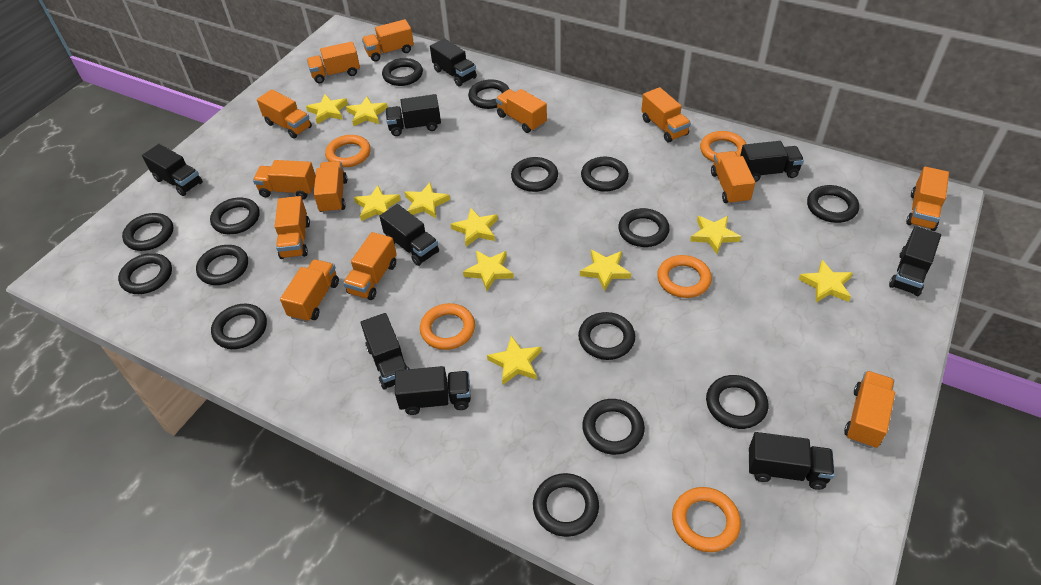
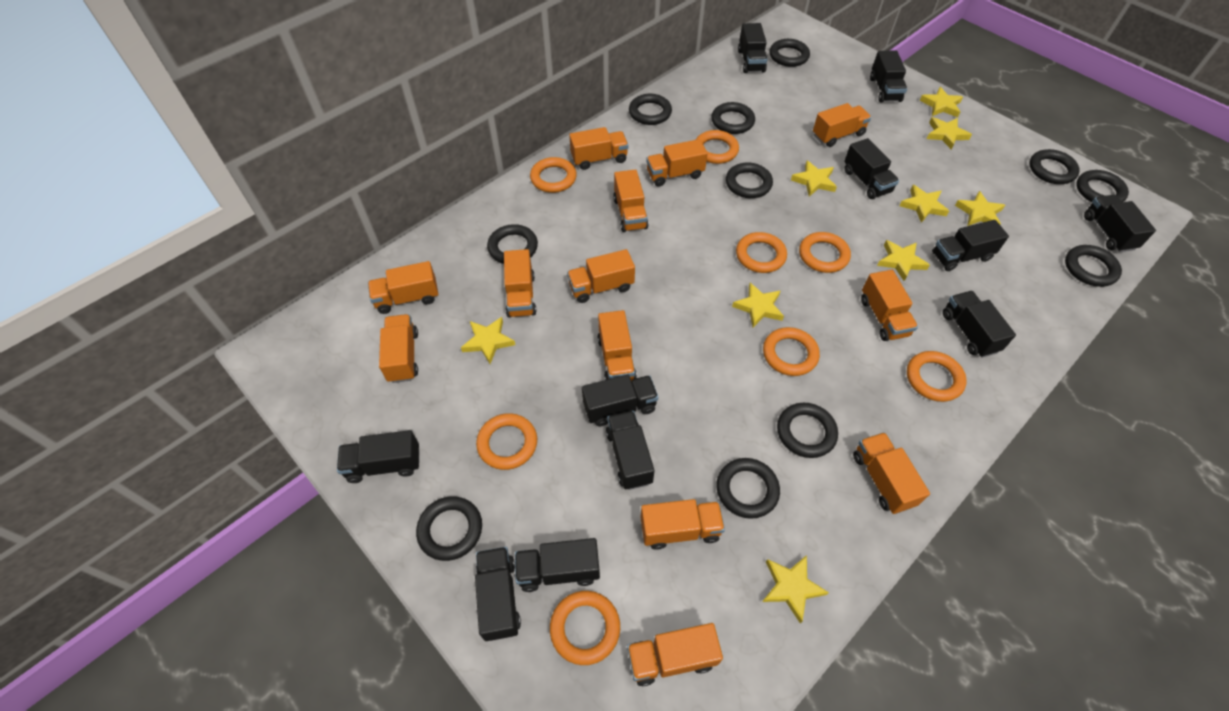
black ring: [118,253,172,294] [122,213,173,251] [196,245,248,285] [210,197,259,234] [211,304,267,349] [382,58,423,86] [468,79,509,109] [511,157,558,192] [533,473,599,537] [578,312,635,360] [581,157,629,192] [582,399,645,455] [618,208,670,247] [706,375,768,429] [807,185,859,223] = 15 -> [416,496,482,561] [487,224,538,264] [629,94,672,125] [711,102,755,134] [716,458,780,519] [726,163,773,198] [769,39,810,67] [777,403,838,458] [1029,149,1080,184] [1065,245,1122,287] [1076,170,1129,202] = 11
black truck: [142,144,203,196] [361,313,409,389] [380,204,439,266] [385,94,441,136] [395,366,471,415] [430,38,477,86] [740,141,804,182] [749,432,835,490] [889,226,941,296] = 9 -> [337,430,419,483] [475,547,521,641] [515,538,600,592] [582,375,658,426] [606,411,654,490] [738,23,768,73] [844,138,899,199] [870,50,907,102] [932,220,1009,271] [943,291,1016,358] [1084,195,1156,252] = 11
orange ring: [325,135,371,167] [420,303,475,350] [657,255,712,298] [672,487,741,552] [700,131,746,162] = 5 -> [476,413,537,470] [530,157,577,193] [550,591,620,665] [696,130,739,164] [736,232,787,273] [763,327,820,376] [799,232,851,273] [907,351,967,402] = 8
yellow star: [306,94,348,124] [346,96,388,126] [354,185,401,221] [404,183,450,218] [451,208,498,247] [463,250,514,291] [487,336,542,385] [580,250,631,292] [690,216,741,254] [799,260,853,302] = 10 -> [461,317,515,364] [732,283,784,327] [762,555,829,623] [791,161,837,196] [877,240,930,281] [899,185,949,223] [920,87,963,117] [926,117,972,150] [955,191,1005,226] = 9

